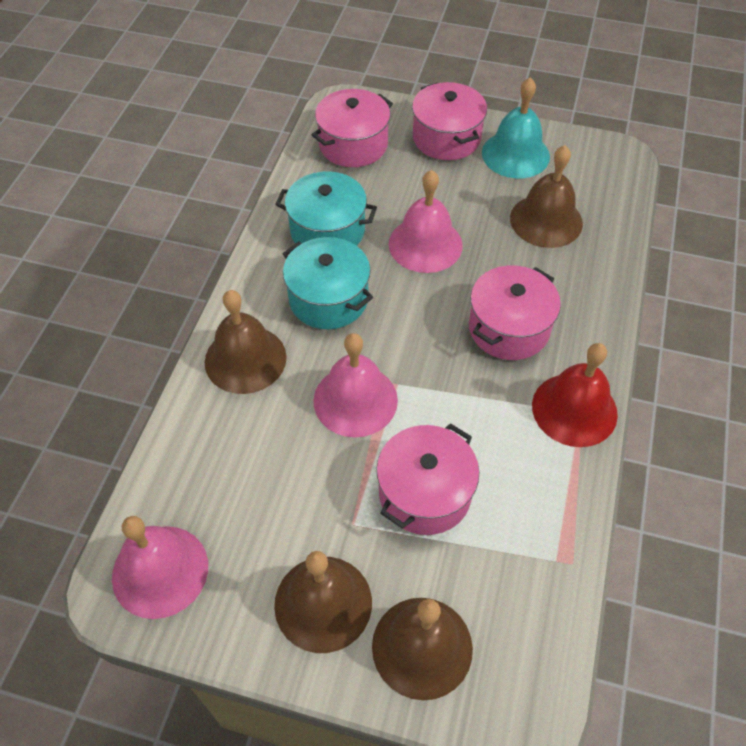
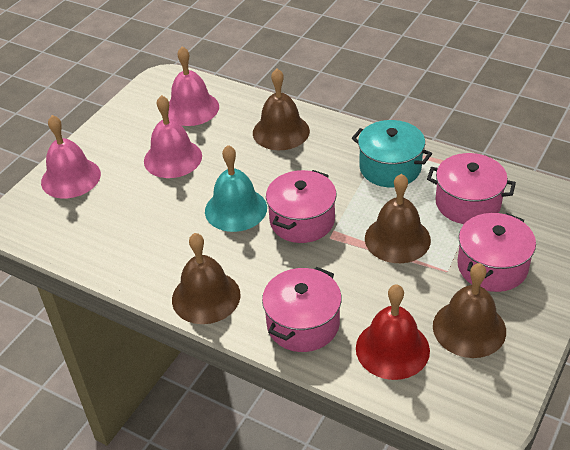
turquoise pot: [275,171,377,246] [283,237,373,329] = 2 -> [352,120,432,187] = 1

